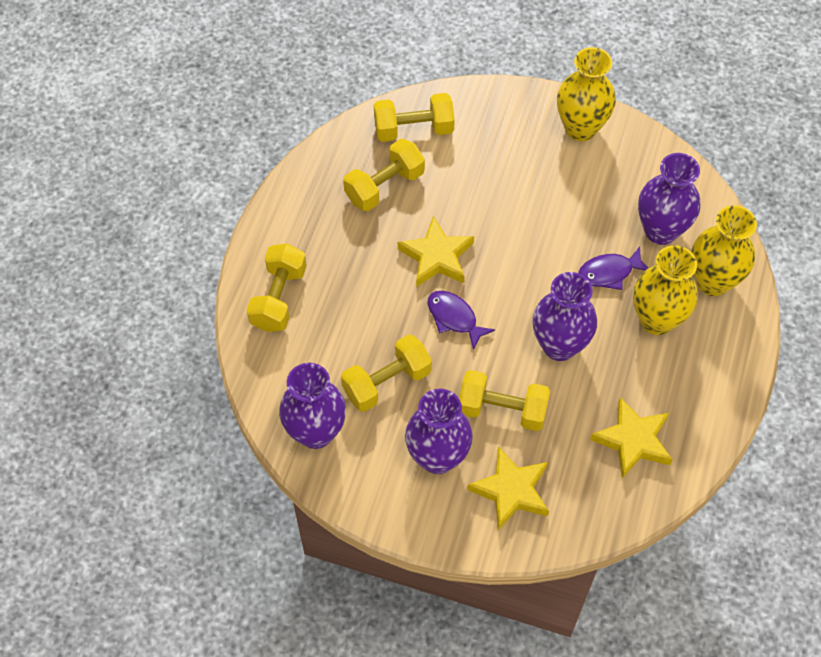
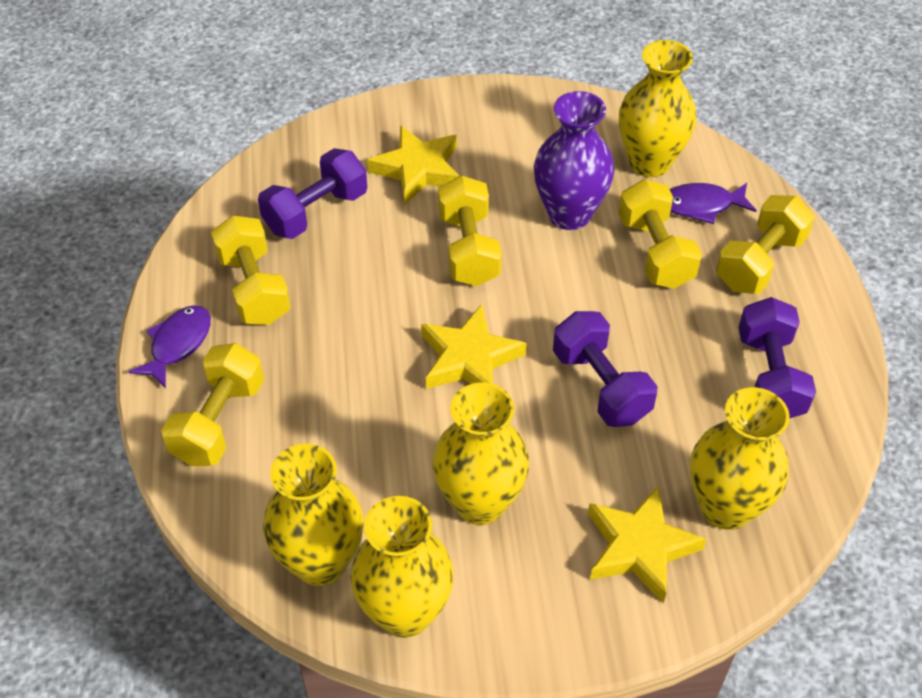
purple dumbbell: none = 0 -> [258,148,367,239] [553,311,658,427] [738,297,816,418] = 3
purple vase: [279,363,346,449] [405,389,473,474] [533,272,597,361] [638,153,700,245] = 4 -> [534,91,614,230] = 1
yellow vase: [557,47,616,141] [633,245,698,335] [692,205,757,296] = 3 -> [263,444,364,586] [350,496,454,638] [433,382,529,525] [619,40,696,177] [690,387,790,530] = 5

